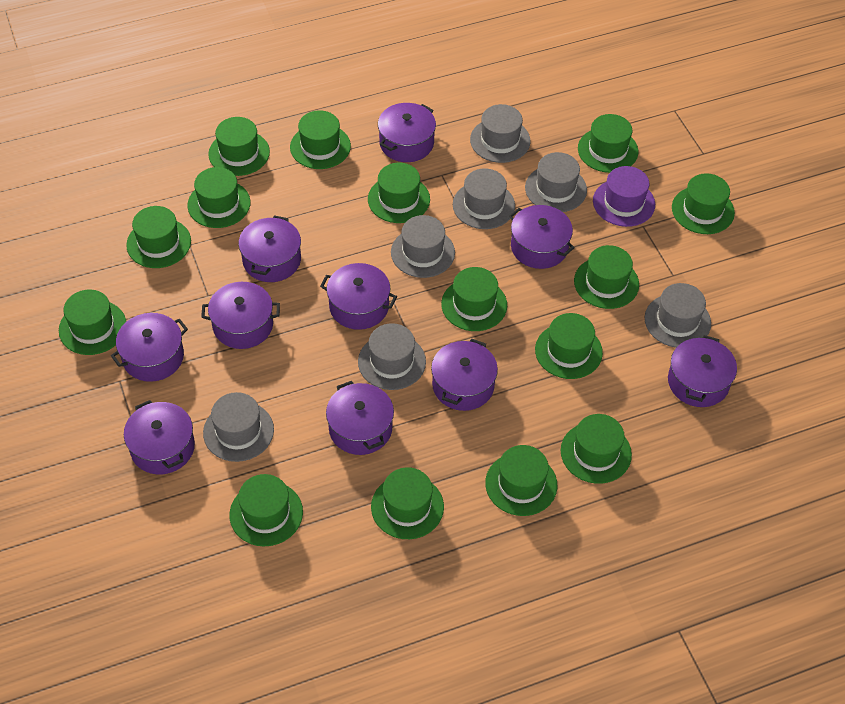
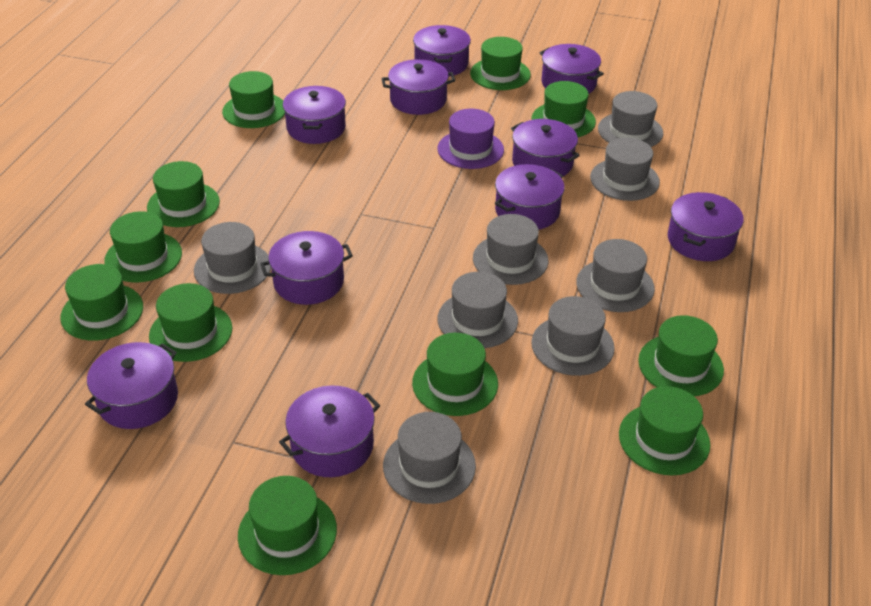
green hat: [59,289,126,355] [126,206,191,268] [187,167,251,228] [208,117,270,176] [229,474,303,546] [290,110,351,169] [368,163,430,223] [371,467,444,539] [441,267,507,331] [485,445,557,516] [535,313,603,379] [561,414,632,484] [574,245,639,309] [578,114,638,173] [672,173,735,234] = 15 -> [60,264,143,341] [104,211,182,282] [147,161,220,227] [149,283,233,362] [222,71,285,128] [238,476,337,575] [412,333,498,416] [470,37,531,90] [532,81,596,137] [619,386,710,475] [638,315,724,396] = 11
grey hat: [203,392,274,462] [358,323,426,390] [391,215,455,278] [453,168,515,229] [470,104,531,163] [525,152,587,212] [645,283,711,348] = 7 -> [194,222,271,294] [383,412,476,504] [438,272,518,348] [473,214,549,285] [531,296,615,376] [576,239,655,312] [590,138,660,201] [598,91,663,147] = 8

